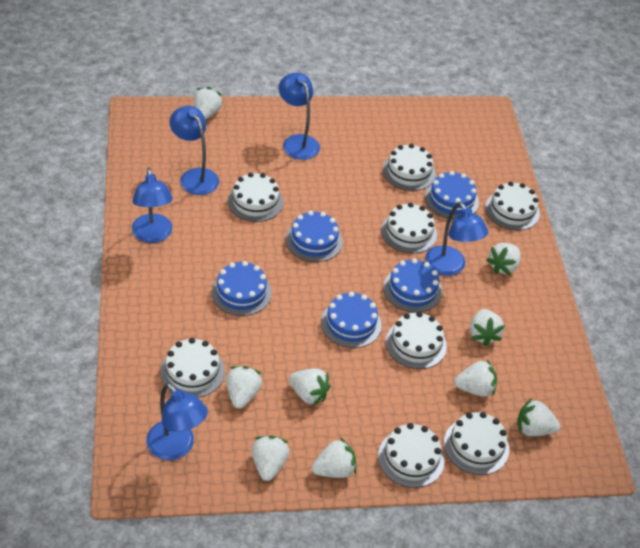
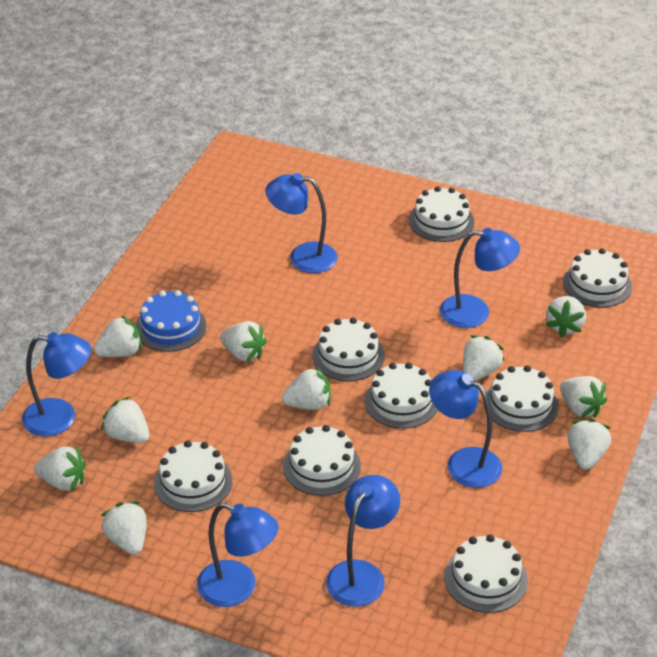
blue cake: [211,261,272,316] [286,211,343,262] [321,291,381,348] [383,258,442,313] [425,171,479,220] = 5 -> [136,290,206,352] = 1
blue lamp: [132,167,173,243] [146,383,208,460] [170,106,219,195] [278,72,320,160] [425,202,488,276] = 5 -> [22,332,91,437] [197,502,279,607] [265,173,337,273] [326,475,400,607] [429,370,502,488] [440,228,520,328] = 6
white strawberry: [194,87,223,120] [226,366,262,409] [251,436,290,481] [289,369,331,406] [312,437,356,478] [454,360,497,397] [470,309,505,346] [486,243,520,275] [517,398,560,436] = 9 -> [34,446,86,491] [94,315,142,357] [101,397,149,443] [101,502,147,555] [220,321,267,362] [282,366,331,410] [463,335,504,381] [545,296,586,337] [560,376,607,418] [567,419,611,470] = 10

